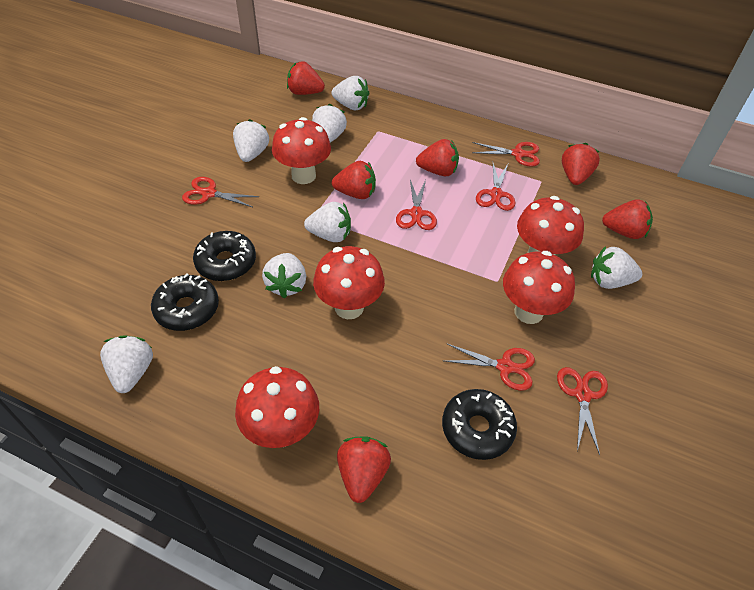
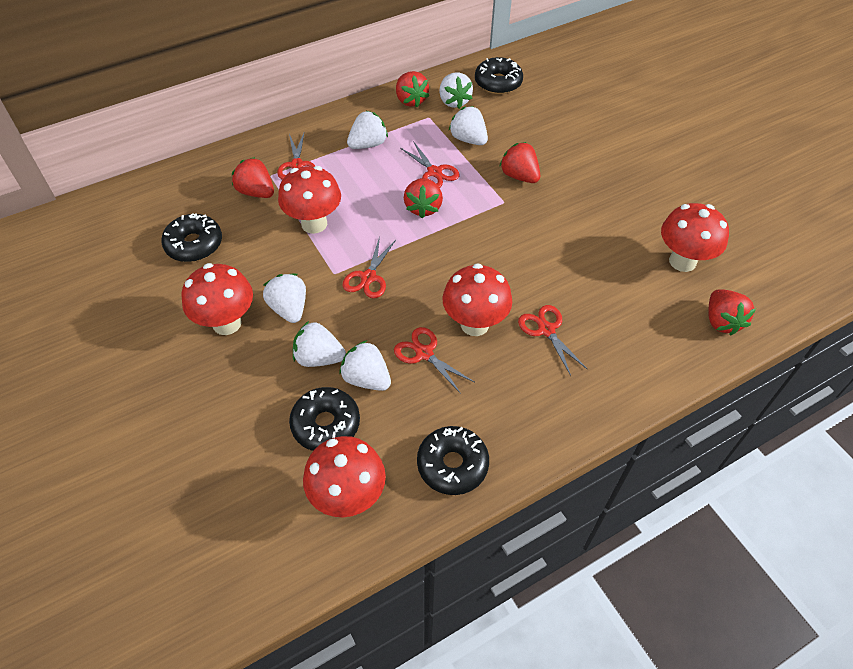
black donut: [151,273,219,331] [193,231,256,281] [442,389,517,460] = 3 -> [161,213,222,262] [289,387,360,451] [417,426,489,495] [475,57,523,94] = 4
red scissors: [182,177,259,207] [396,180,437,230] [445,343,535,391] [472,142,540,167] [476,163,516,211] [557,367,608,455] = 6 -> [277,131,315,180] [342,236,396,298] [394,327,474,394] [400,141,459,188] [518,305,587,376] = 5
red strawberry: [287,61,325,95] [332,161,376,199] [337,436,391,503] [416,139,459,176] [562,143,600,185] [602,199,653,239] = 6 -> [232,157,274,198] [396,71,429,107] [404,178,443,218] [499,142,540,183] [708,289,756,335] = 5
white strawberry: [100,335,153,393] [233,119,269,162] [262,253,306,298] [304,202,351,242] [312,104,347,143] [331,76,369,110] [591,246,642,289] = 7 -> [263,273,306,323] [293,321,346,367] [339,340,391,391] [347,111,388,149] [439,73,473,109] [449,106,488,145] = 6

